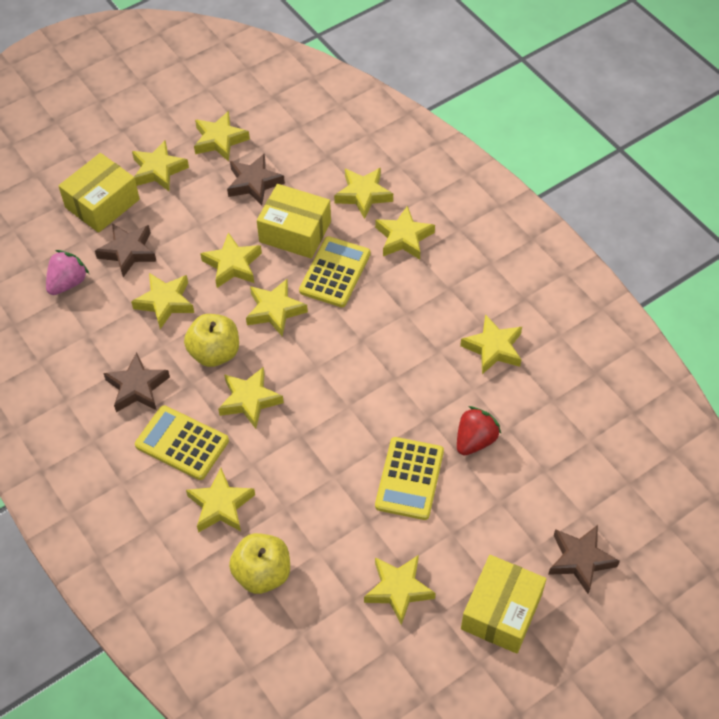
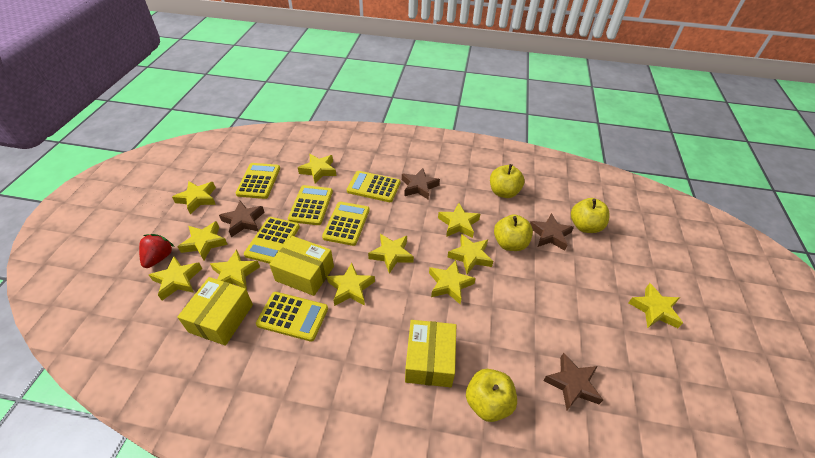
pink strawberry: [46,250,89,295] = 1 -> none = 0
yellow apple: [184,314,239,367] [229,533,290,594] = 2 -> [466,369,517,422] [490,164,525,198] [494,214,533,251] [571,198,610,233] = 4
yellow calculator: [135,405,229,480] [299,236,371,307] [375,437,444,520] = 3 -> [236,163,280,199] [244,217,300,264] [256,292,328,341] [288,185,333,225] [322,202,370,246] [347,171,400,202] = 6

